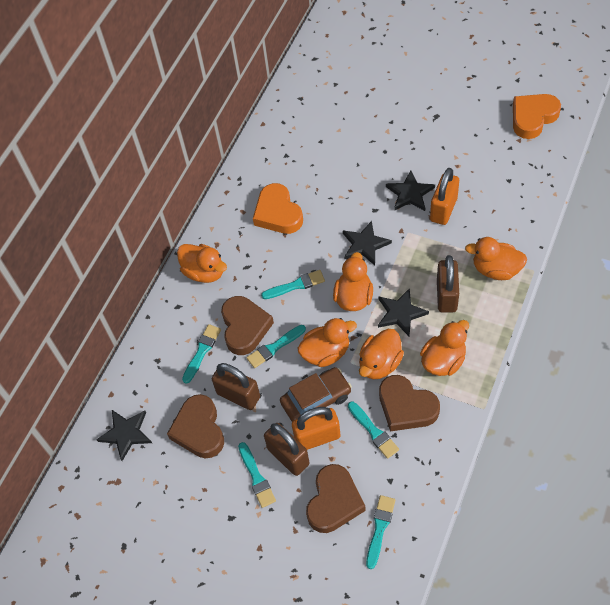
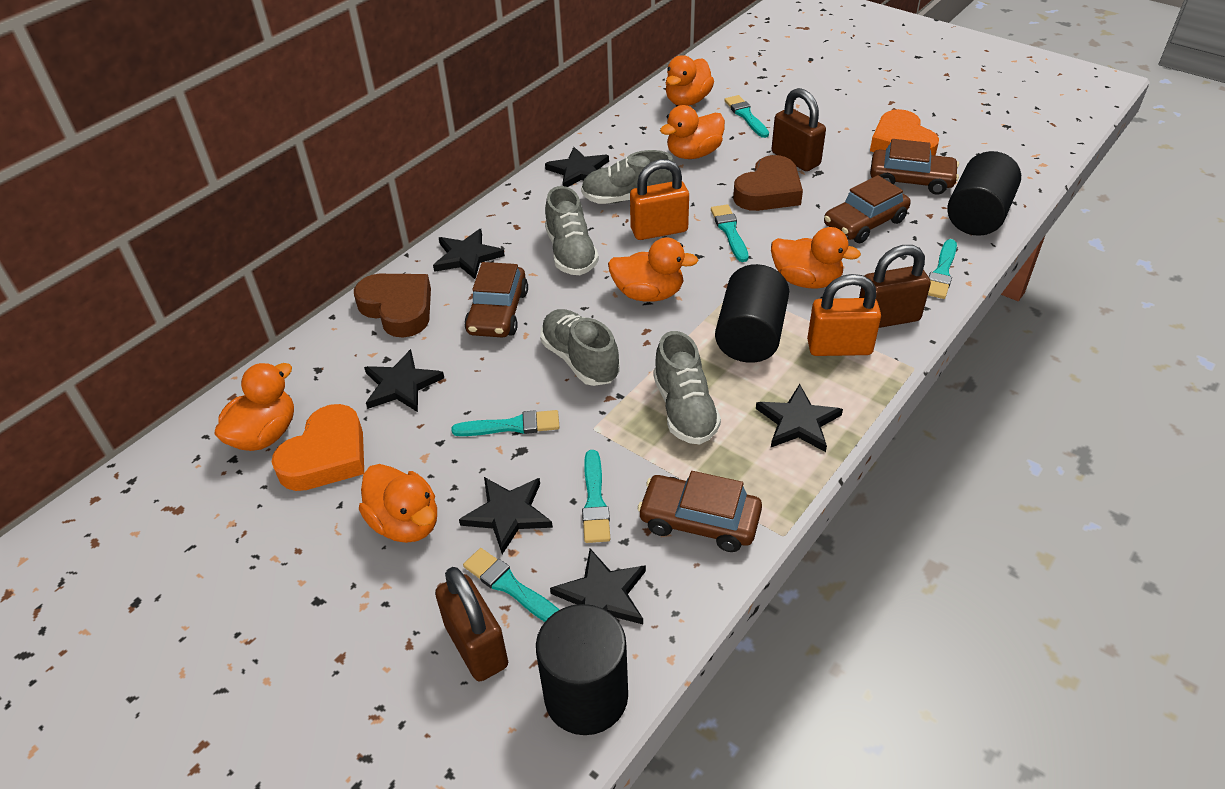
black cylinder: none = 0 -> [536,604,628,735] [715,264,789,363] [947,151,1021,236] = 3
black star: [96,410,152,461] [343,221,392,265] [378,288,429,336] [386,171,435,211] = 4 -> [364,349,444,412] [433,229,505,279] [459,477,553,554] [545,147,609,187] [550,549,646,624] [756,384,843,452] = 6
brown car: [280,367,352,422] = 1 -> [464,262,528,337] [637,471,762,552] [824,175,911,243] [870,139,959,195] = 4
brown heart: [167,394,224,458] [221,296,274,355] [306,464,366,533] [379,375,440,431] = 4 -> [354,274,431,338] [733,155,803,211] = 2
grey shoe: none = 0 -> [540,309,620,386] [545,186,599,275] [581,150,674,204] [653,331,721,444] = 4

